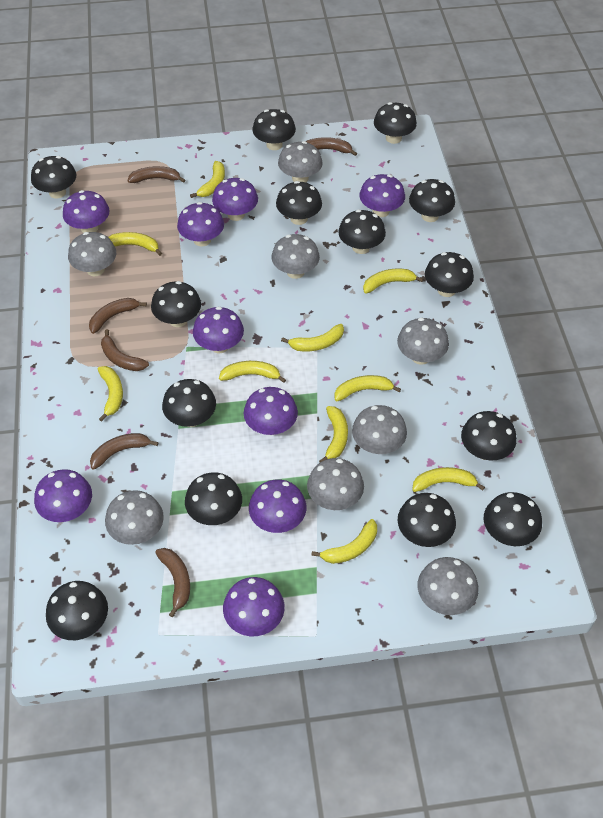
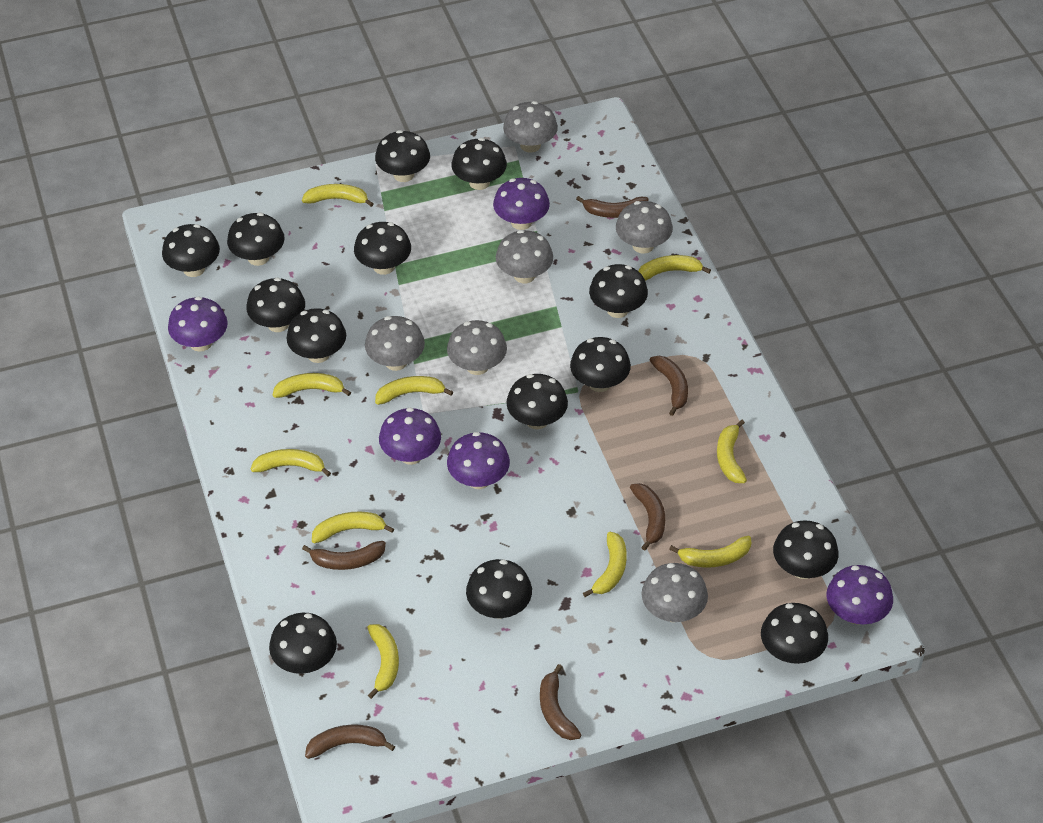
grey mushroom: [68,232,116,276] [105,490,164,545] [272,234,320,279] [278,141,323,182] [307,458,364,510] [352,405,407,454] [397,317,449,365] [418,557,479,615] = 8 -> [365,316,425,371] [447,320,507,375] [496,230,553,283] [503,101,558,153] [616,201,673,254] [642,563,708,622] = 6
purple mushroom: [34,469,92,522] [63,190,110,233] [177,202,224,247] [193,307,244,353] [212,178,258,221] [223,577,285,636] [244,387,298,435] [249,480,306,533] [359,174,405,217] = 9 -> [168,296,228,352] [379,408,441,465] [447,432,510,489] [493,178,550,230] [827,565,893,624] = 5

